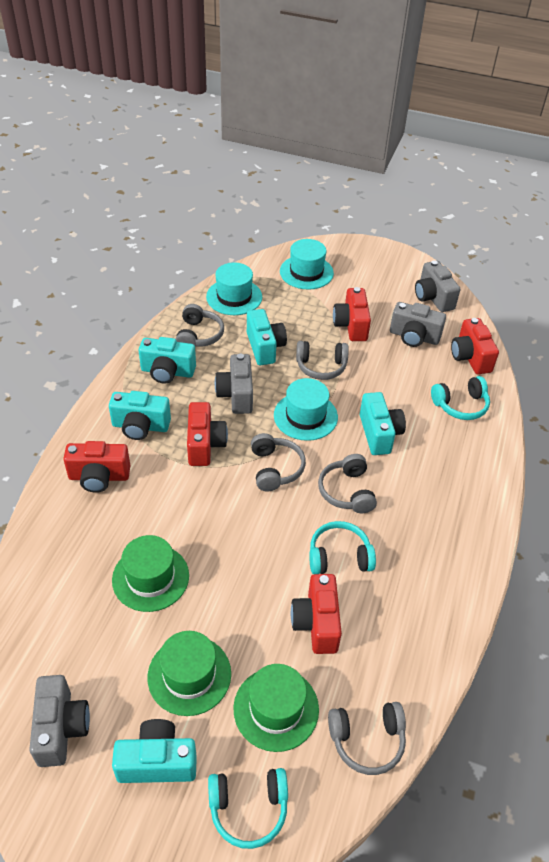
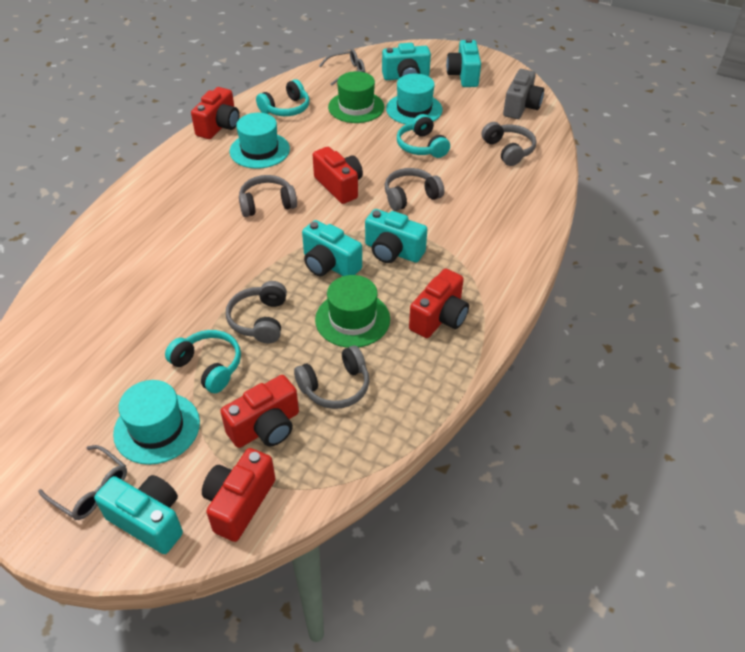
green hat: [112,535,189,612] [148,631,231,716] [233,664,319,752] = 3 -> [315,275,390,348] [328,71,384,123] = 2
grey camera: [29,675,90,767] [215,354,253,414] [390,302,446,347] [415,260,460,312] = 4 -> [503,69,544,119] = 1
grey glasses: none = 0 -> [38,445,127,520] [319,49,365,85] = 2

